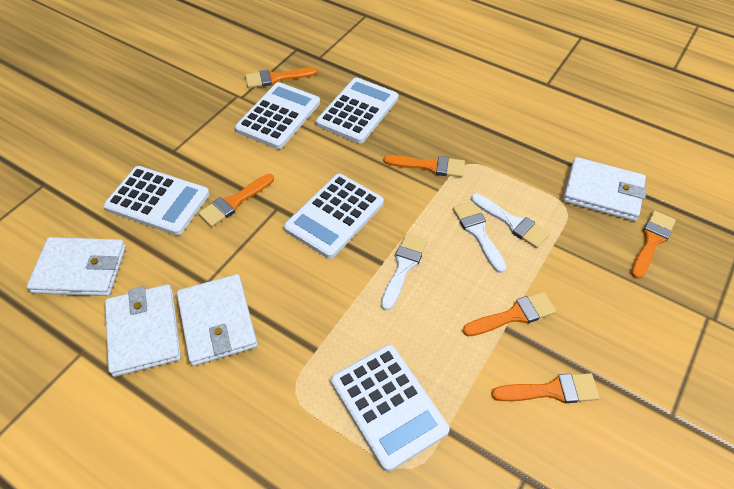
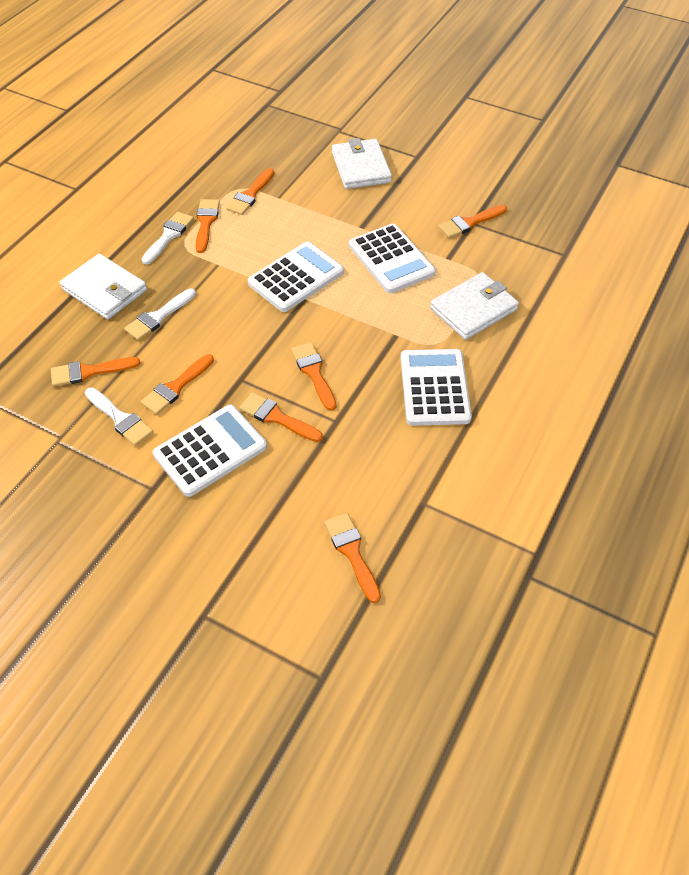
orange brush: [198,174,274,227] [245,67,317,88] [384,155,465,177] [463,292,556,336] [491,373,599,403] [631,210,676,279] = 6 -> [51,357,141,386] [141,354,214,415] [195,199,220,253] [226,168,274,215] [239,392,323,442] [291,342,336,411] [324,513,381,603] [438,205,507,238] = 8
white calculator: [104,166,210,235] [235,82,320,149] [284,174,384,259] [316,78,398,144] [331,345,450,472] = 5 -> [153,405,267,497] [247,242,344,312] [349,223,436,293] [400,349,472,426] = 4
white wallet: [27,237,126,296] [105,284,181,377] [177,274,258,366] [563,157,647,221] = 4 -> [60,254,147,319] [332,138,392,189] [430,272,519,340] = 3

